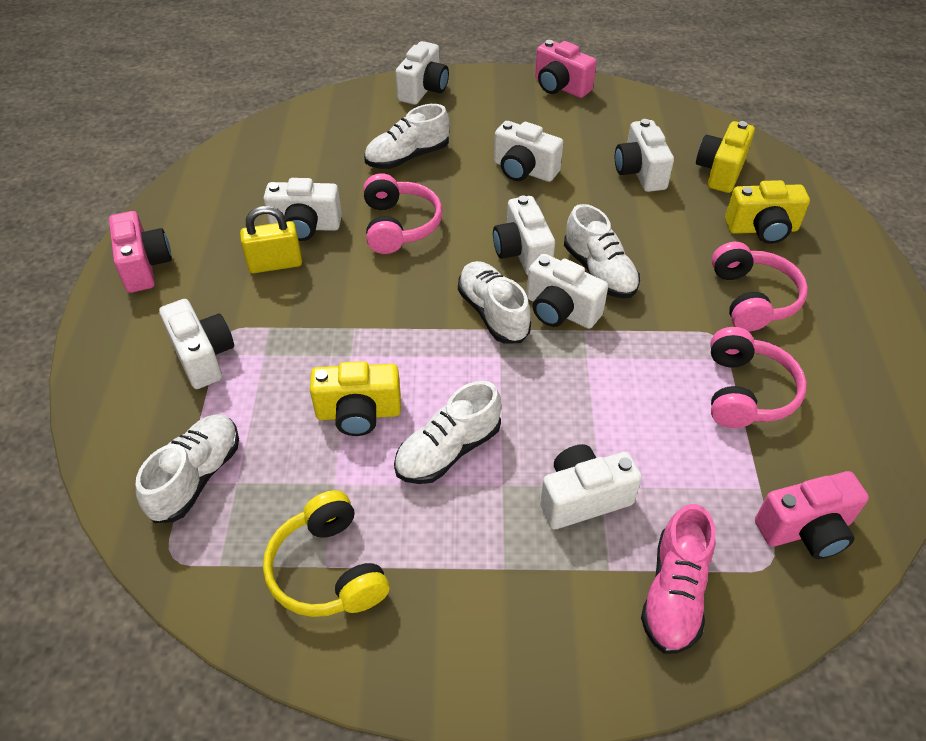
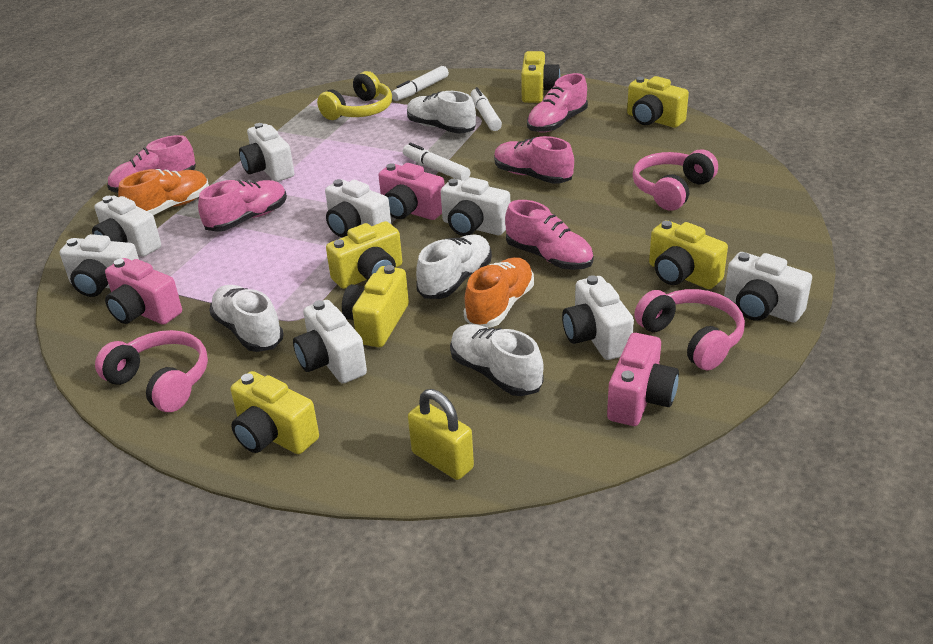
orange shoe: none = 0 -> [118,169,209,215] [463,257,534,328] = 2
pink shoe: [641,504,715,654] = 1 -> [107,135,196,193] [198,180,287,232] [494,136,574,184] [505,200,593,270] [527,73,588,133] = 5
white marker: none = 0 -> [391,66,449,101] [403,143,470,181] [471,87,502,131] = 3
white shoe: [136,414,239,523] [364,104,450,169] [394,381,501,484] [458,261,531,343] [564,204,640,298] = 5 -> [209,285,284,352] [407,91,476,133] [416,234,492,299] [450,324,544,396] = 4
yellow camera: [310,361,401,436] [696,121,755,193] [725,180,810,244] = 3 -> [231,371,319,454] [326,221,402,289] [342,265,409,347] [521,51,560,103] [627,76,689,128] [649,220,728,289] = 6

